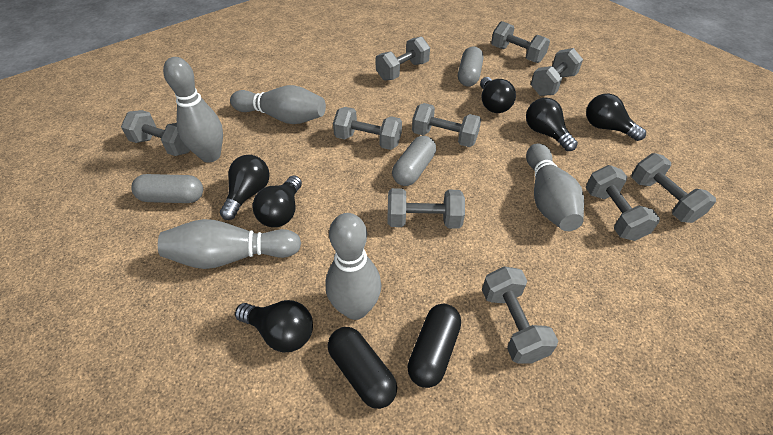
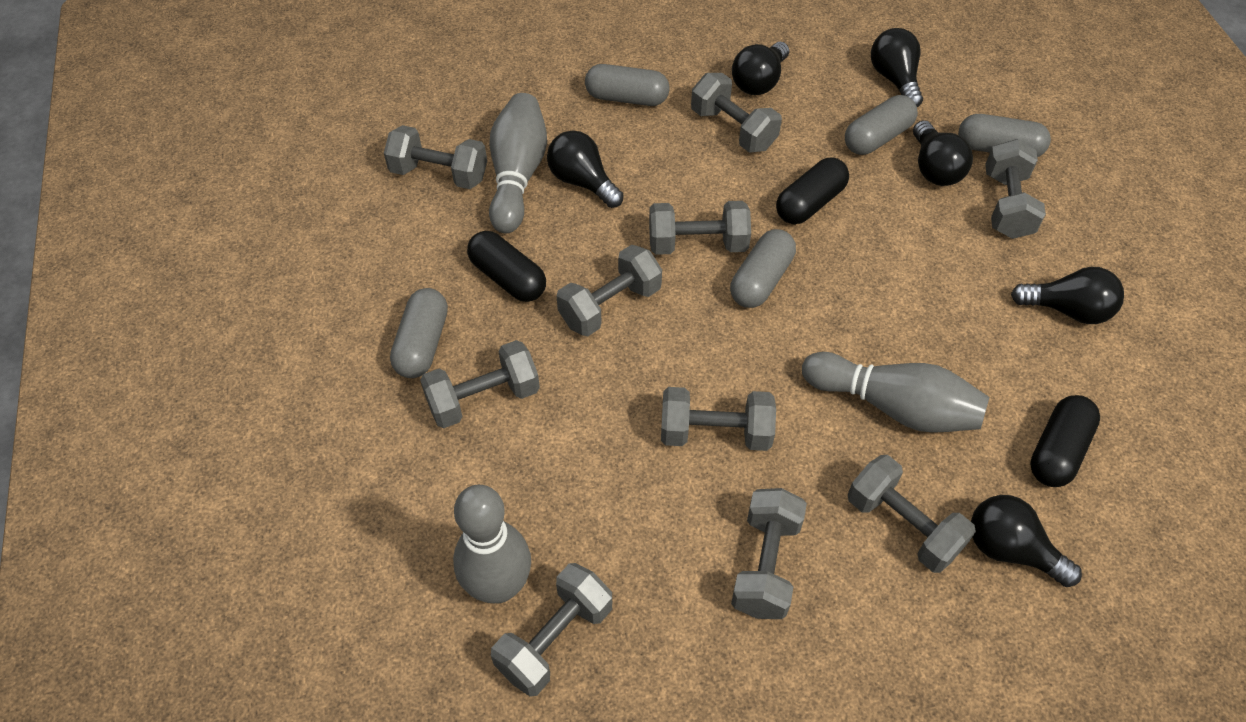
black capsule: [328,327,397,409] [407,304,461,388] = 2 -> [467,231,546,302] [776,157,849,224] [1030,395,1100,487] = 3
grey bowling pin: [158,219,301,269] [163,57,223,163] [230,85,326,124] [325,213,381,320] [526,144,584,231] = 5 -> [453,485,531,603] [489,93,547,233] [802,352,989,433] = 3
grey capsule: [131,174,203,203] [392,136,436,186] [458,46,483,86] = 3 -> [390,288,448,378] [585,64,669,106] [730,229,796,308] [845,95,918,155] [958,114,1051,157] = 5

